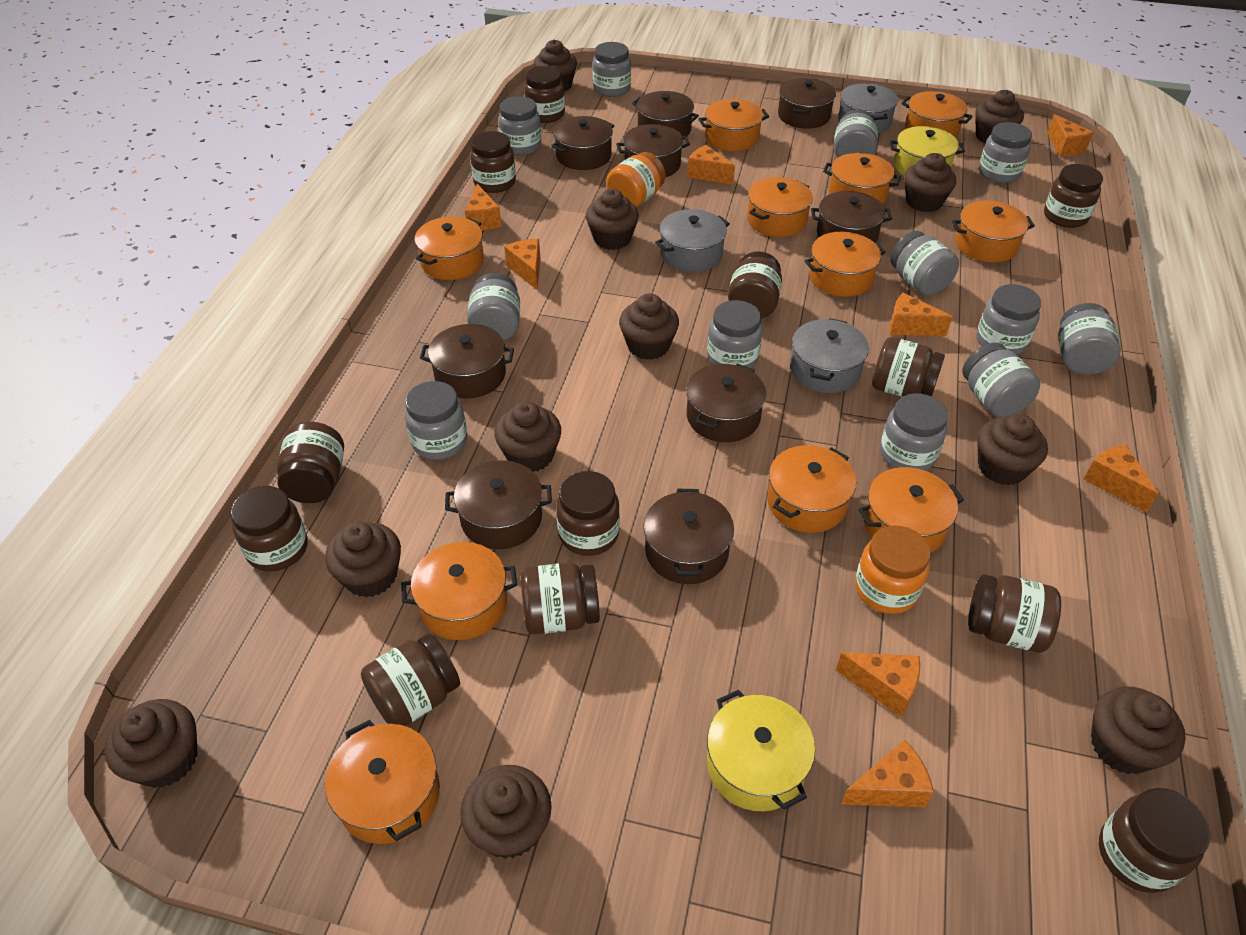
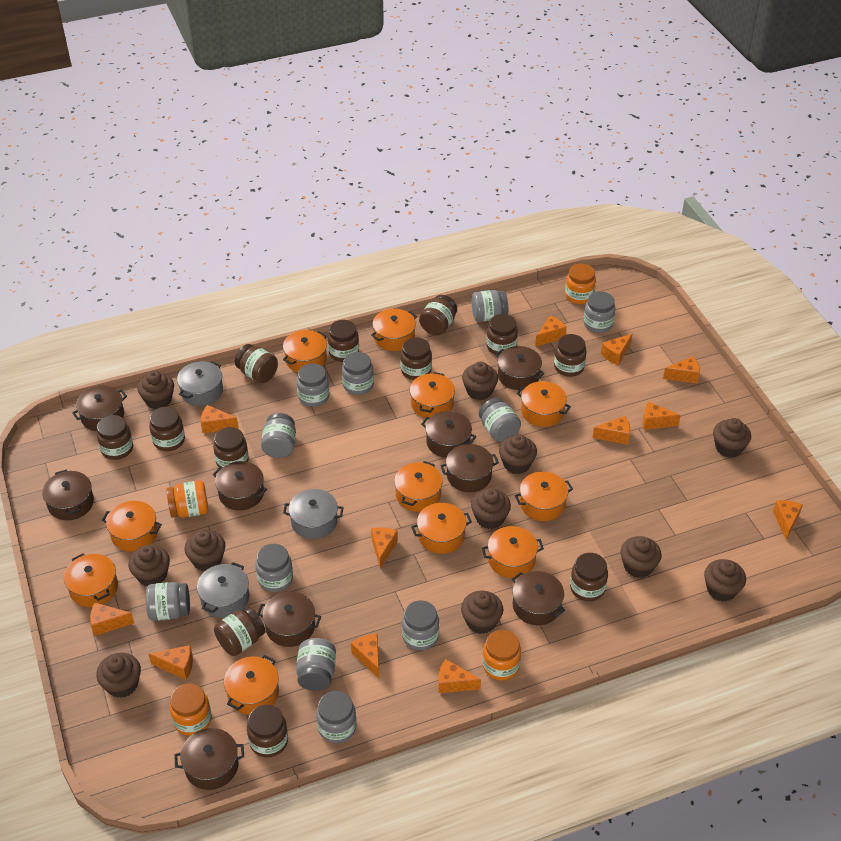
grey jar: [405,381,467,460] [467,273,520,341] [498,96,541,156] [592,42,631,97] [707,300,762,369] [834,109,878,158] [880,393,948,471] [890,231,959,296] [963,343,1040,417] [977,284,1041,355] [979,122,1032,183] [1058,303,1121,375] = 12 -> [146,582,190,621] [256,544,293,592] [261,413,296,458] [296,638,336,691] [297,363,329,407] [316,691,357,743] [342,352,374,395] [402,600,439,650] [471,290,508,322] [479,398,521,442] [584,291,615,333] = 11
orange cheese: [465,184,502,231] [504,239,541,291] [687,145,735,185] [836,652,920,717] [841,740,934,807] [889,293,953,336] [1047,114,1093,156] [1083,445,1159,513] = 8 -> [90,603,134,636] [149,645,193,680] [201,405,238,433] [351,633,379,678] [371,527,398,569] [438,659,481,693] [535,316,567,347] [592,416,630,445] [601,334,632,365] [643,402,681,430] [663,356,700,384] [773,500,803,541] = 12
orange jar: [606,152,665,208] [855,526,931,614] = 2 -> [166,480,208,518] [169,684,212,736] [482,630,521,681] [565,264,596,304] = 4
yellow pot: [707,690,815,811] [889,126,965,175] = 2 -> none = 0

